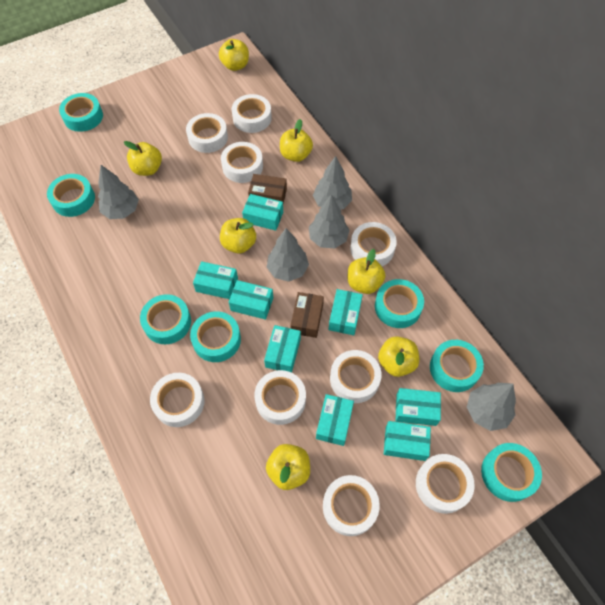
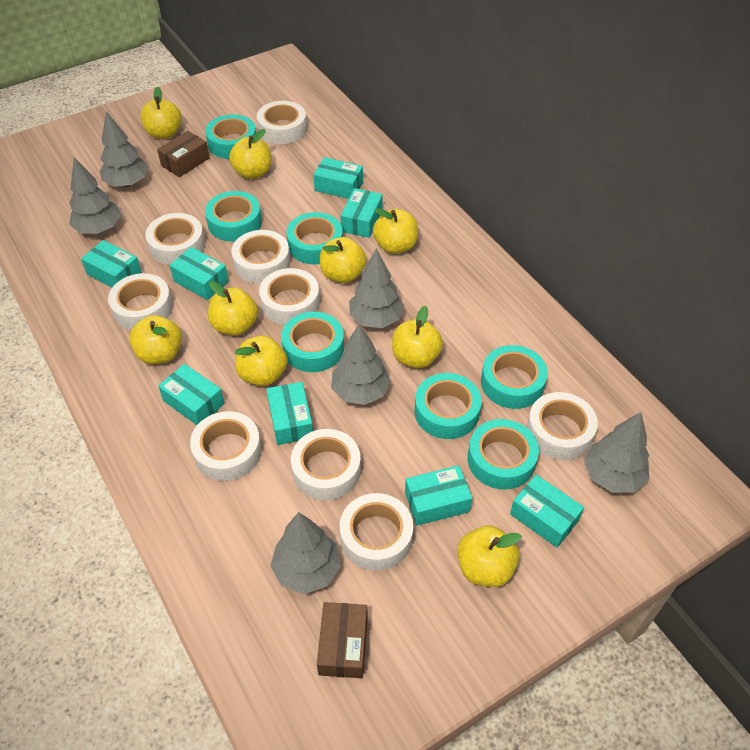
grey tree: [98,165,139,219] [267,228,309,282] [309,194,349,248] [313,156,352,210] [467,383,516,431] = 5 -> [69,157,121,234] [100,111,149,187] [270,512,341,594] [331,324,391,405] [349,249,404,328] [584,412,649,493] = 6
yellow apple: [124,141,162,176] [219,39,249,71] [220,218,256,254] [266,444,310,490] [280,119,313,162] [348,249,385,294] [378,336,419,377] = 7 -> [129,315,182,364] [140,87,182,139] [208,281,258,336] [229,129,271,179] [235,336,288,386] [320,237,367,283] [373,208,418,254] [392,306,443,368] [457,526,522,587] = 9

